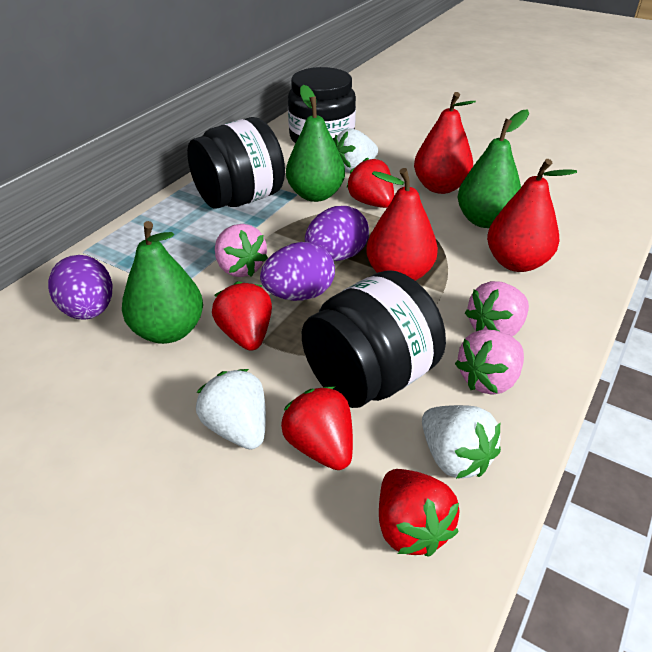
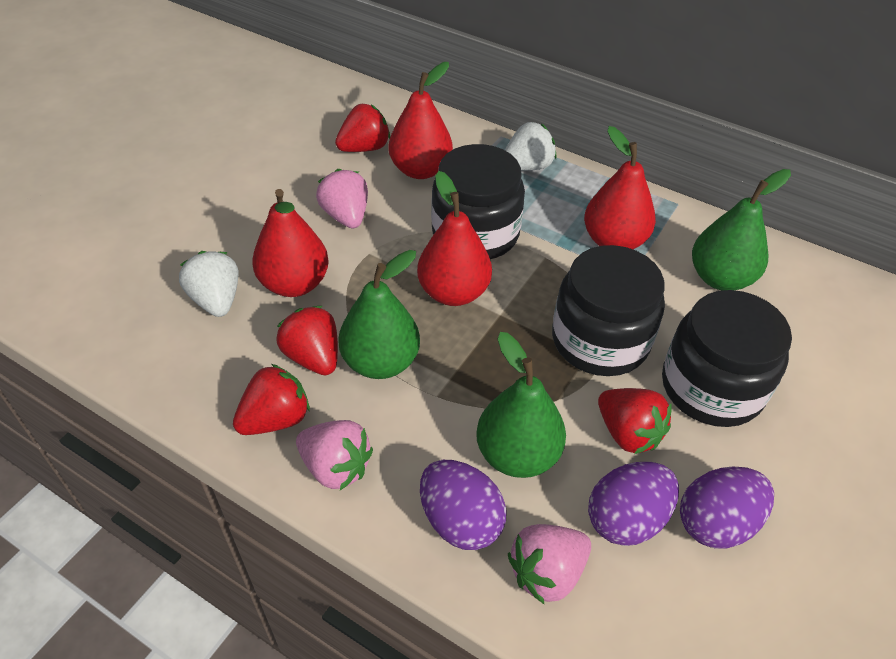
red pear: [366,168,438,281] [414,92,476,194] [487,159,577,272] = 3 -> [252,189,329,297] [388,62,453,179] [417,171,492,306] [584,126,656,249] = 4
white strawberry: [196,369,266,449] [334,128,378,173] [422,405,501,479] = 3 -> [179,251,239,317] [505,122,556,171] = 2

